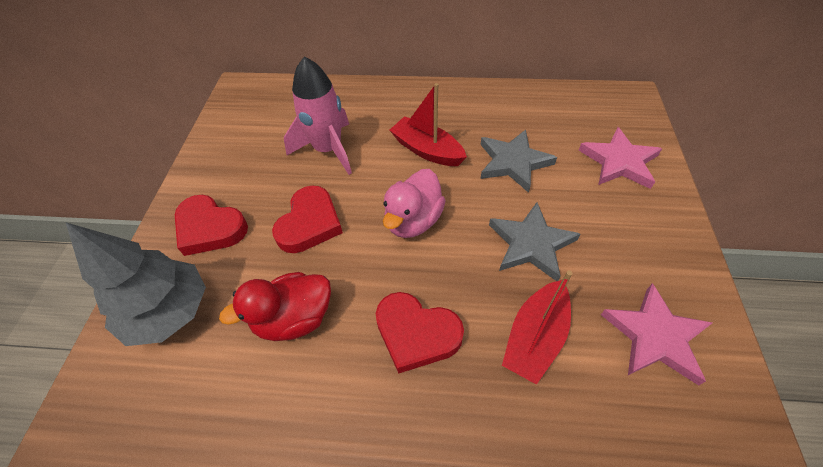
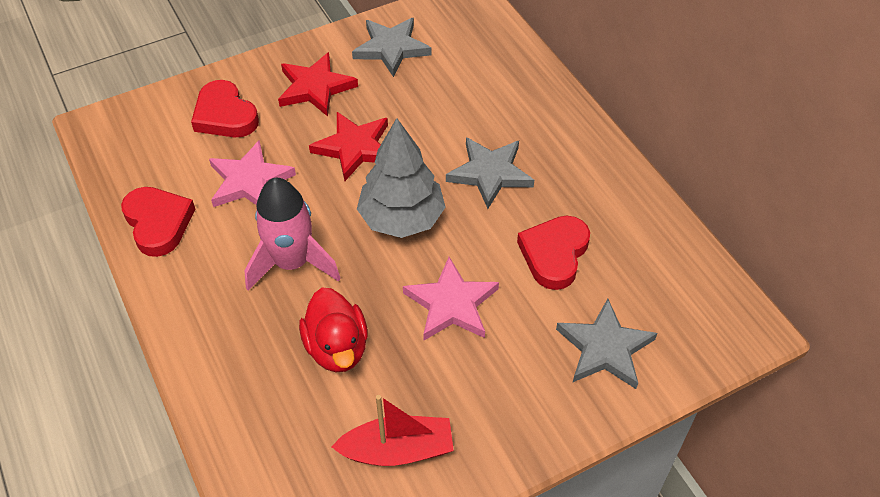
grey star: [480,130,557,193] [489,202,580,281] = 2 -> [352,18,432,77] [446,137,534,209] [556,299,657,389] = 3
pink duck: [383,169,446,238] = 1 -> none = 0
red boat: [390,83,467,166] [502,270,573,385] = 2 -> [331,395,454,466] = 1
red star: none = 0 -> [278,52,358,117] [309,112,388,181] = 2

